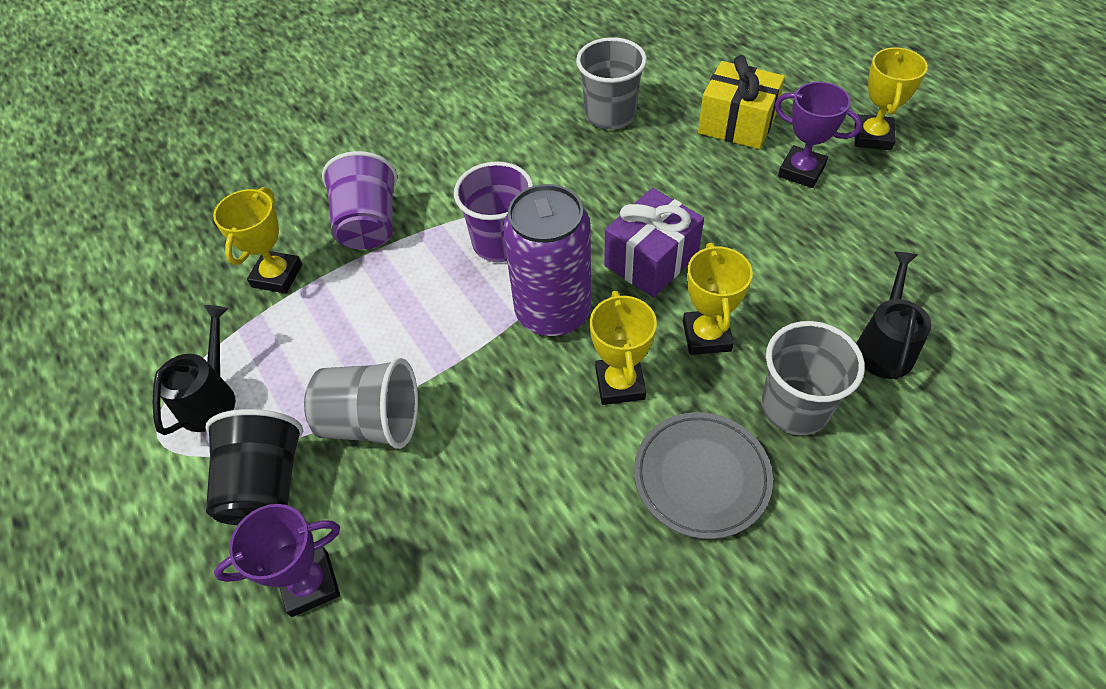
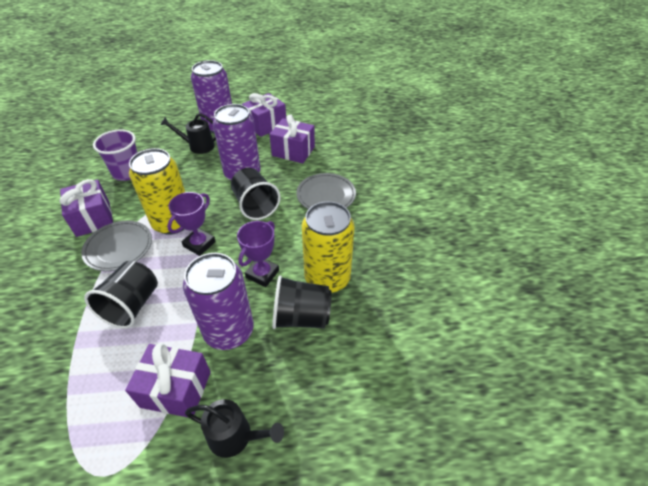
black cup: [206,409,303,525] = 1 -> [84,261,158,329] [231,168,281,220] [272,275,332,329] = 3
grey cup: [304,358,418,449] [576,37,647,129] [761,321,865,435] = 3 -> none = 0
grey plate: [634,412,773,539] = 1 -> [81,221,152,271] [296,173,356,209] = 2
purple can: [503,184,591,337] = 1 -> [183,253,254,350] [191,60,232,134] [213,104,261,181] = 3
purple cup: [322,151,397,250] [454,161,533,262] = 2 -> [93,130,138,181] = 1
purple gift: [604,188,704,297] = 1 -> [60,179,113,237] [125,343,211,417] [242,93,286,137] [269,114,315,163] = 4
yellow can: none = 0 -> [129,148,185,235] [302,201,355,293] = 2
yellow gift: [698,55,785,149] = 1 -> none = 0
yellow trophy: [213,187,302,293] [590,291,657,405] [683,243,753,355] [855,47,928,150] = 4 -> none = 0

